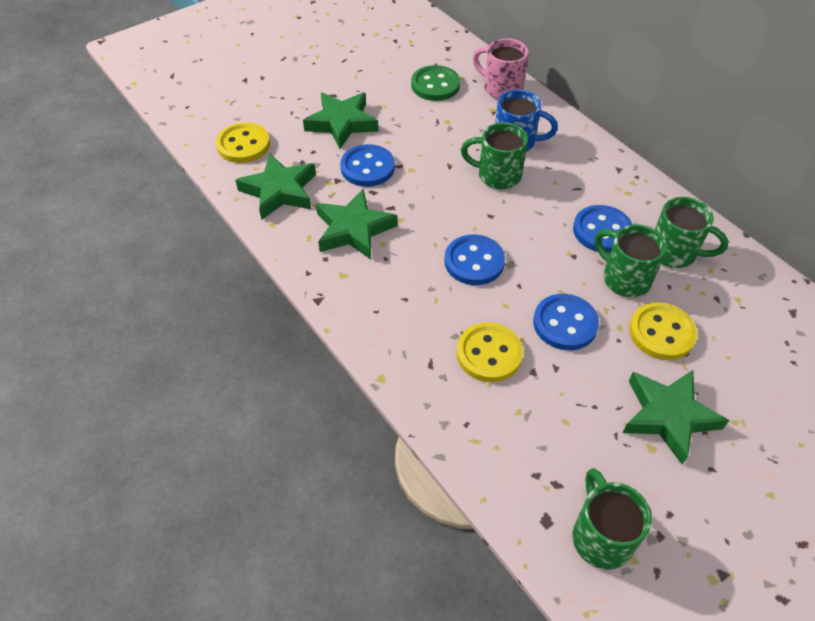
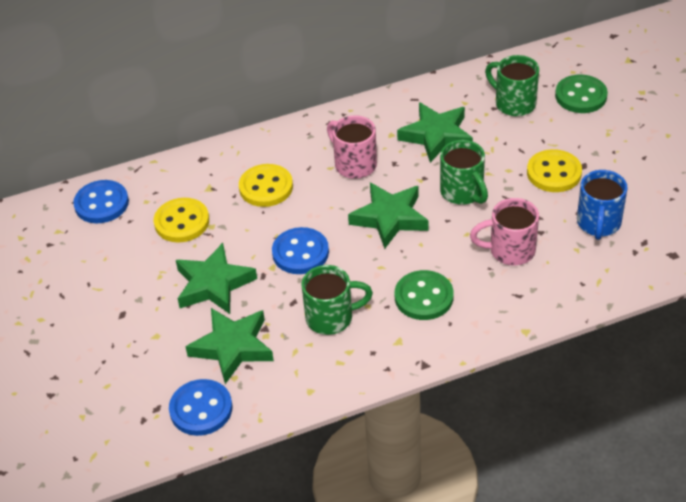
blue button: [340,144,395,187] [444,234,505,285] [533,294,599,350] [573,205,633,253] = 4 -> [73,180,129,223] [169,379,232,436] [272,227,329,274] = 3
green button: [411,65,460,101] = 1 -> [395,270,454,320] [555,75,608,113] = 2
green mug: [461,122,528,189] [573,468,652,570] [595,224,667,297] [655,197,728,268] = 4 -> [301,265,373,335] [440,140,488,205] [485,55,539,116] = 3
pink mug: [473,38,529,99] = 1 -> [327,115,377,179] [470,198,539,265] = 2

